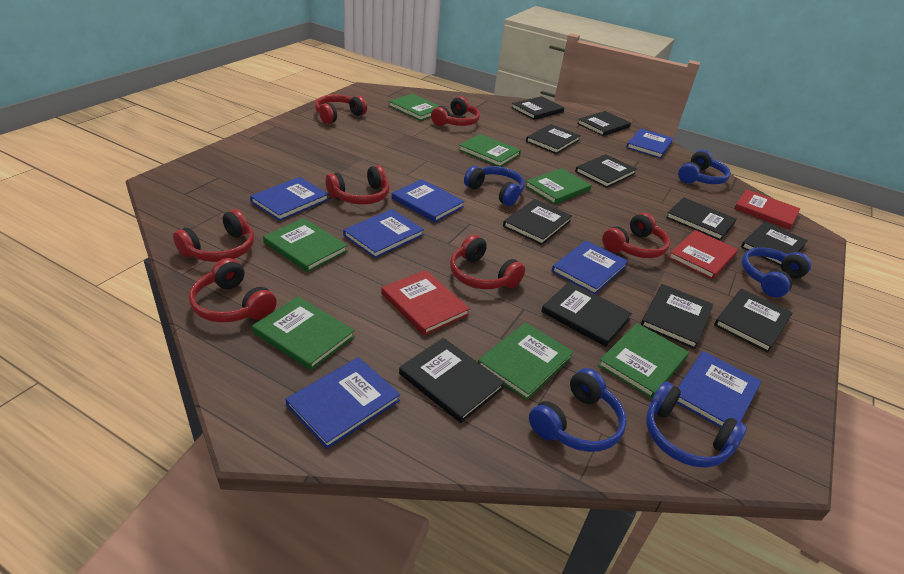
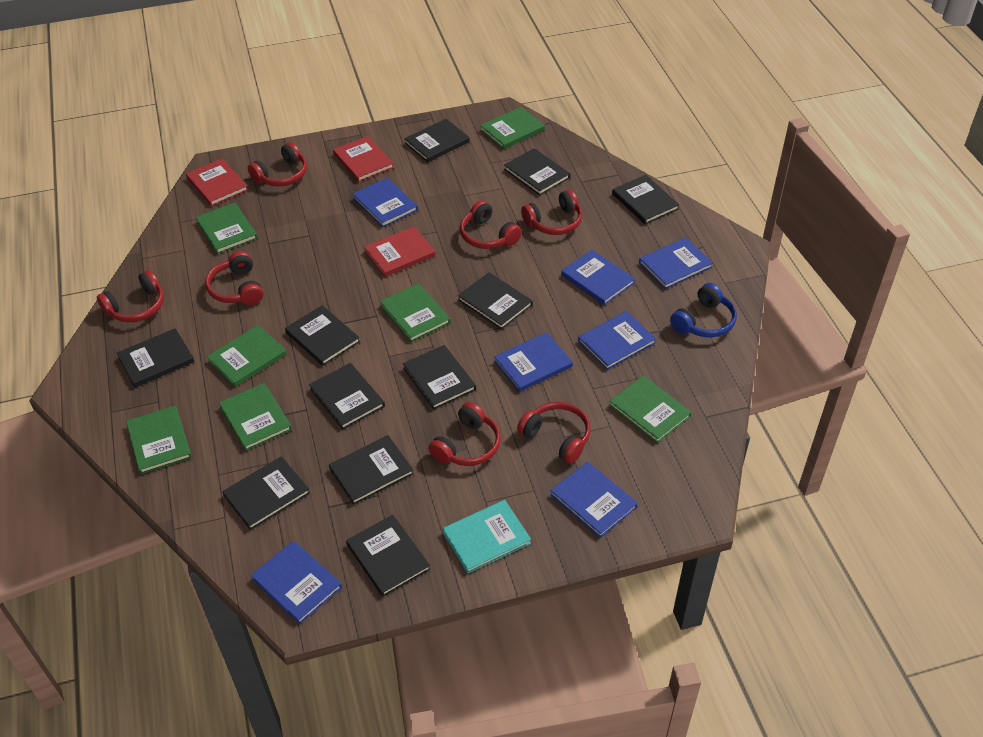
blue headphones: [464,166,525,206] [529,368,627,452] [646,381,747,468] [678,150,731,184] [742,247,811,297] = 5 -> [670,283,737,338] = 1
turquoise book: none = 0 -> [442,500,531,574] = 1

